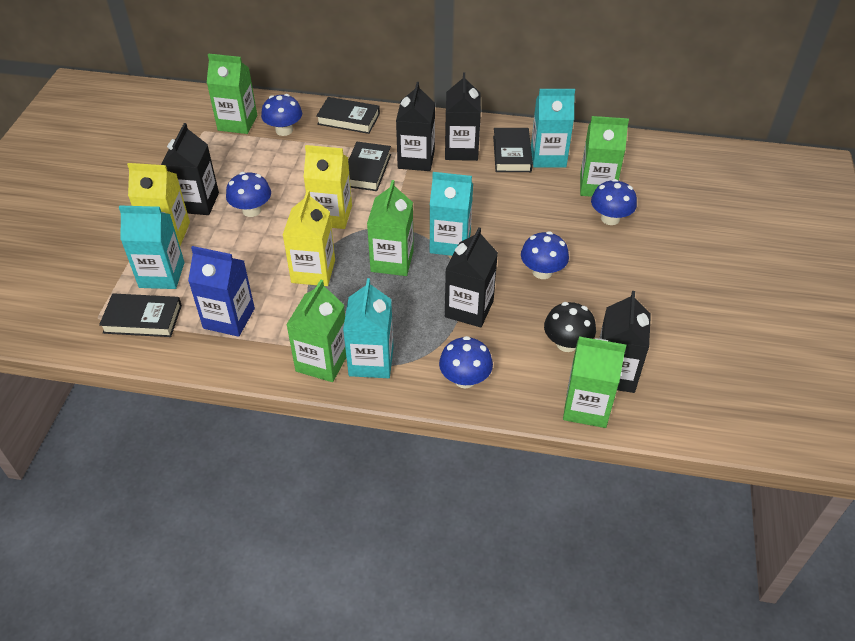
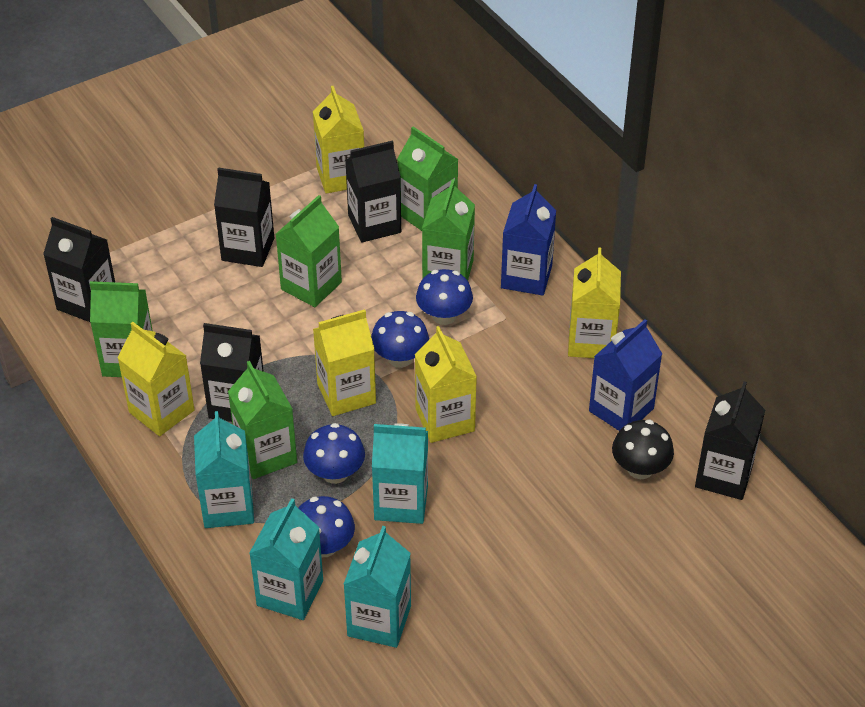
black book: [99,293,182,337] [316,97,380,134] [348,142,391,191] [493,128,533,172] = 4 -> none = 0
blue carton: [188,246,255,337] = 1 -> [501,184,556,296] [589,319,662,431] = 2
blue mushroom: [226,172,271,217] [261,94,302,136] [439,336,493,388] [521,231,569,279] [591,179,637,225] = 5 -> [298,496,355,557] [303,423,365,484] [371,311,429,368] [416,269,473,325] = 4
yellow carton: [127,163,190,246] [283,190,335,286] [303,145,352,229] = 3 -> [117,322,195,436] [313,86,364,193] [313,309,376,416] [415,326,477,443] [568,248,621,358] = 5

